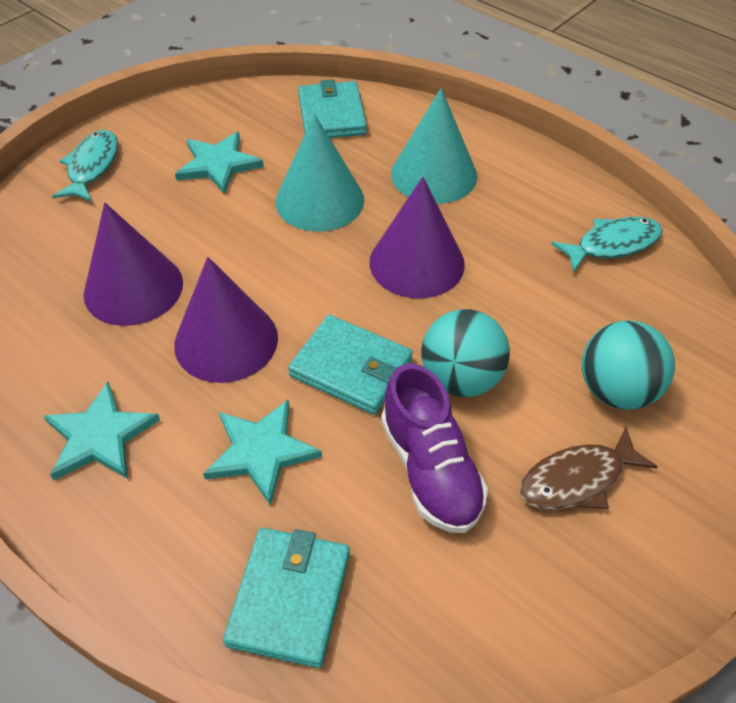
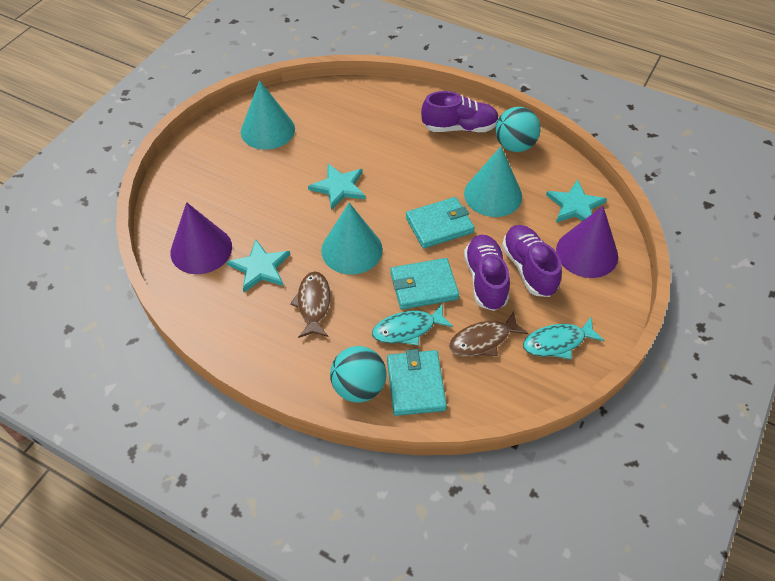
brown fish: [519,427,658,510] = 1 -> [290,271,331,338] [449,311,529,356] = 2
purple cone: [84,203,183,326] [174,257,278,383] [370,177,465,298] = 3 -> [171,202,232,274] [556,206,618,278] = 2
purple shoe: [381,363,488,533] = 1 -> [421,91,499,132] [464,235,510,311] [502,225,562,297] = 3
turquoise cone: [276,114,364,232] [391,88,477,204] = 2 -> [241,80,295,150] [321,203,383,275] [464,146,522,217] = 3

